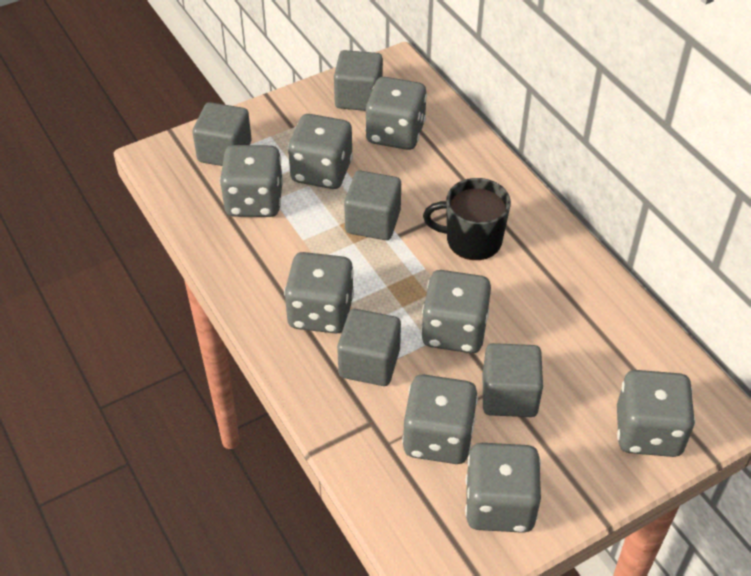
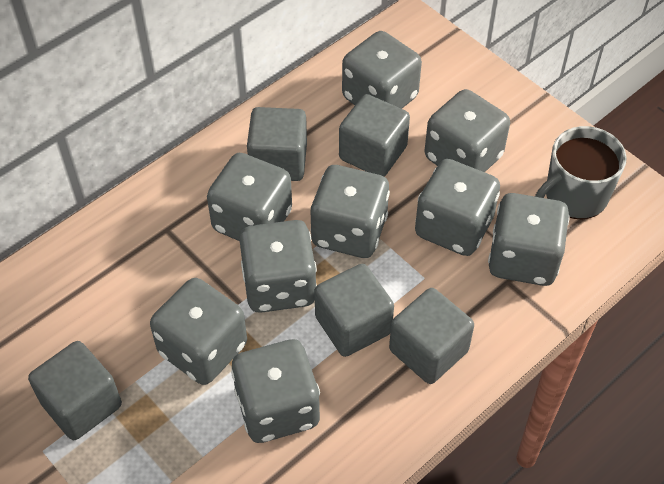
black mug: [423,178,511,260] = 1 -> none = 0
grey dice: [220,145,283,217] [284,252,354,334] [288,114,353,189] [365,77,427,150] [402,374,478,464] [421,270,491,353] [465,443,541,533] [617,370,695,457] = 8 -> [150,278,247,385] [207,153,292,241] [231,339,320,443] [239,220,317,313] [310,165,390,258] [342,31,422,109] [415,159,500,256] [425,89,510,172] [488,193,570,286] = 9
grey mug: none = 0 -> [535,126,627,219] = 1

